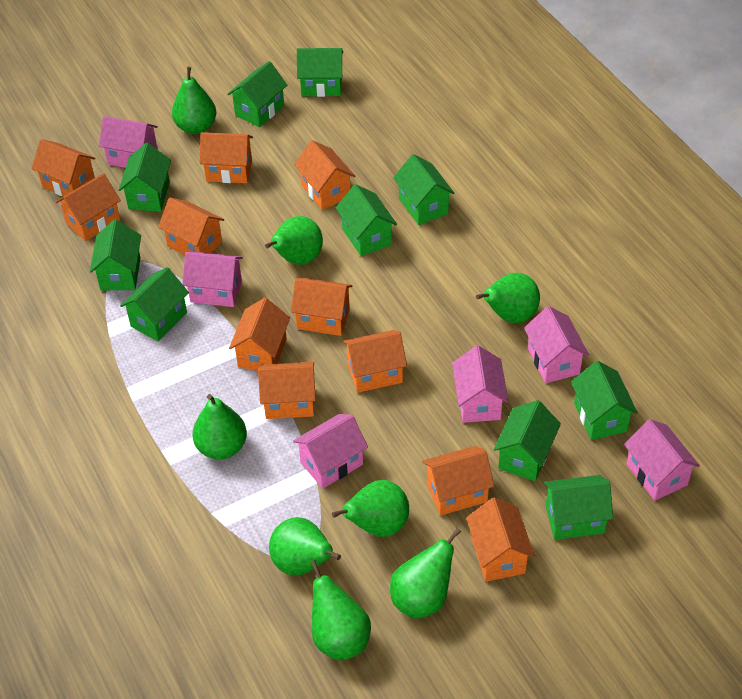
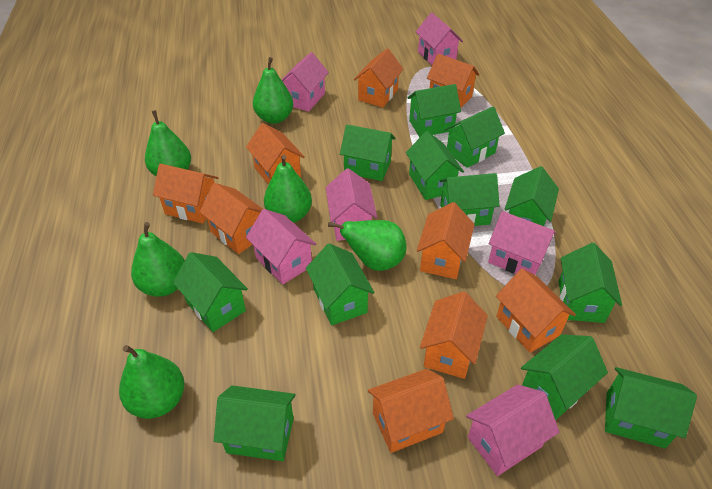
green house: [90,219,141,290] [119,143,171,212] [120,267,189,341] [227,61,287,127] [297,48,343,97] [336,184,397,256] [393,154,454,225] [494,400,561,481] [544,475,613,540] [571,361,638,440] = 10 -> [173,252,248,332] [214,385,296,461] [306,243,375,325] [340,124,396,181] [406,131,464,200] [407,84,461,137] [440,173,500,226] [444,106,505,168] [505,166,559,226] [521,334,608,420] [559,243,622,323] [605,367,697,448] = 12
green pear: [172,67,216,134] [192,394,247,460] [265,216,323,264] [269,517,341,576] [310,560,371,660] [332,480,409,537] [390,528,461,618] [476,273,540,323] = 8 -> [119,345,184,419] [131,222,185,297] [145,110,191,176] [253,57,293,124] [264,155,312,223] [328,220,407,271] = 6
orange house: [32,139,95,196] [56,173,121,241] [158,198,224,255] [200,132,253,183] [229,298,290,371] [258,362,316,419] [291,278,353,336] [294,140,355,210] [343,330,407,393] [422,446,494,516] [466,498,535,582] = 11 -> [153,164,218,224] [199,183,263,254] [246,123,305,185] [354,48,404,107] [368,369,454,453] [417,202,475,279] [420,291,488,379] [427,54,480,108] [496,269,576,353] = 9

